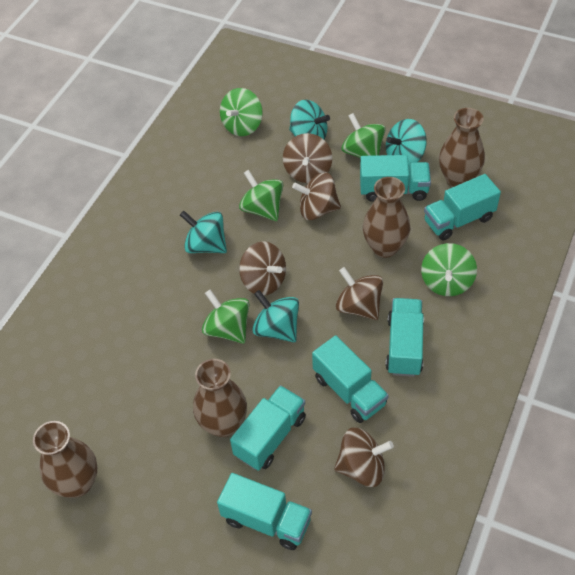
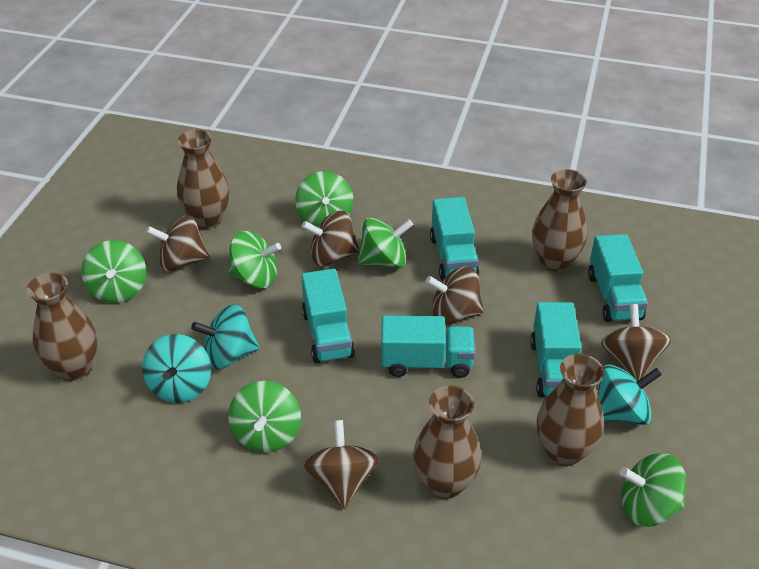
brown vase: [33,421,97,498] [193,359,247,437] [363,177,410,258] [439,108,485,187] = 4 -> [27,273,97,381] [177,130,229,229] [413,386,482,499] [532,169,587,272] [537,354,604,466] = 5
green spinning top: [202,290,249,344] [220,88,262,136] [239,170,283,221] [341,113,386,158] [421,243,477,296] = 5 -> [81,240,146,303] [228,231,281,288] [228,381,301,453] [295,171,354,227] [357,217,413,268] [620,453,686,527] = 6
turquoise spinning top: [180,211,227,253] [252,290,299,342] [289,100,330,139] [386,119,427,165] = 4 -> [142,334,211,403] [191,305,260,369] [598,364,662,425] = 3
turquoise truck: [217,473,312,550] [230,385,306,471] [312,335,389,423] [360,155,431,202] [385,298,424,377] [424,174,501,240] = 6 -> [301,269,355,363] [381,315,475,378] [430,197,479,281] [530,302,581,397] [588,234,648,322] = 5

